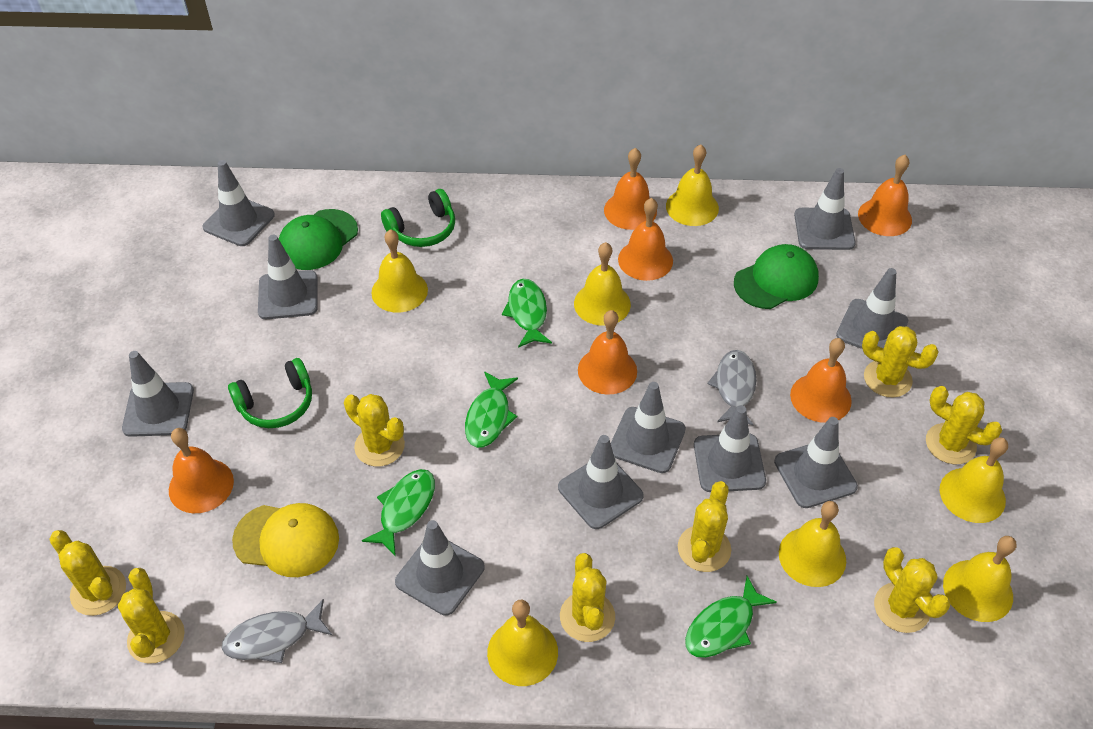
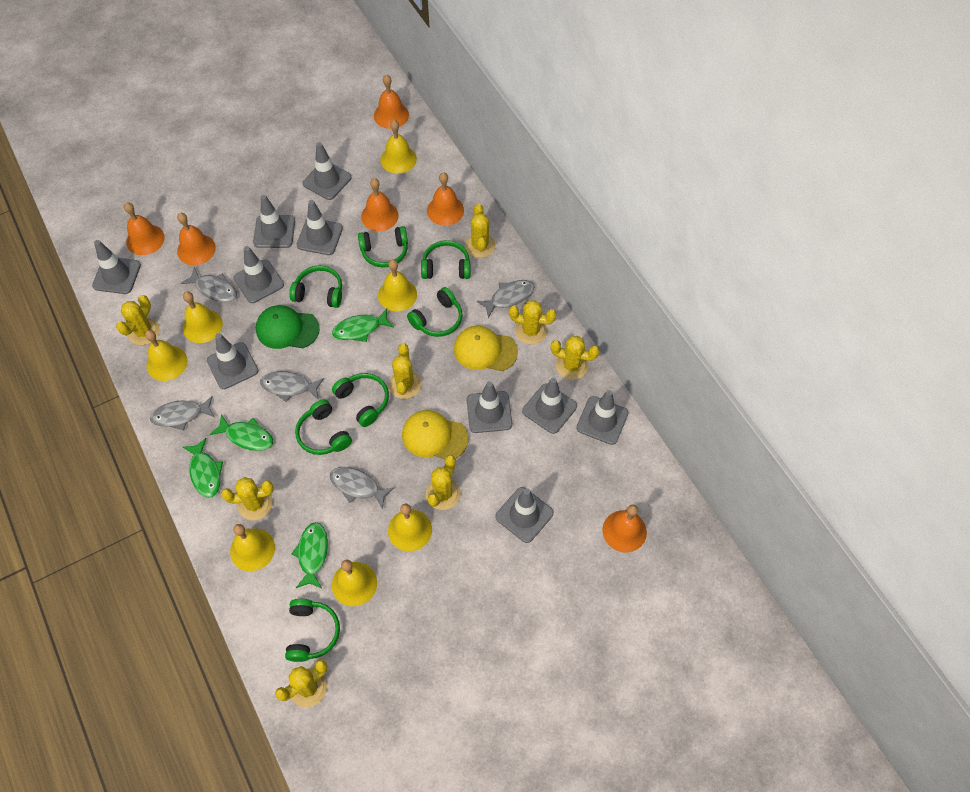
green cap: [279,209,358,270] [734,244,819,309] = 2 -> [256,305,320,349] = 1
green headphones: [228,358,312,428] [381,189,455,247] = 2 -> [285,599,340,662] [289,266,342,308] [295,399,352,455] [332,373,389,427] [358,226,408,268] [407,287,462,337] [421,240,470,279] = 7
grey fish: [221,599,332,663] [707,350,756,426] = 2 -> [150,396,215,430] [181,267,237,302] [260,371,324,402] [330,467,394,509] [477,280,534,318] = 5
yellow cap: [232,503,339,577] = 1 -> [402,410,469,459] [454,326,518,371] = 2

